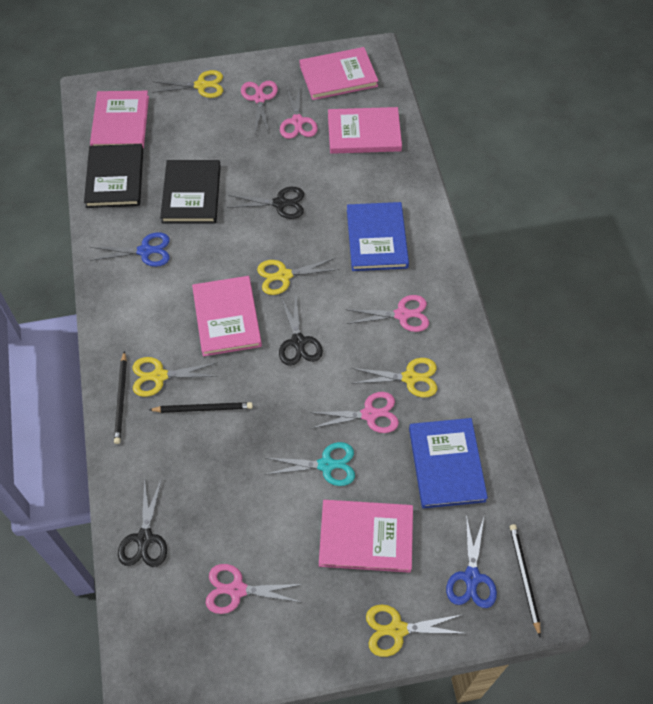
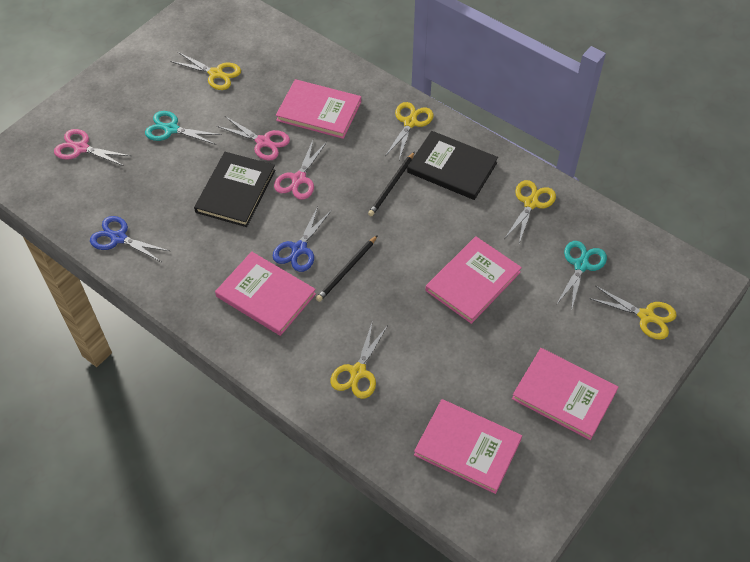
black pencil: [114,351,127,444] [149,402,253,413] [510,524,541,637] = 3 -> [316,235,378,302] [368,152,415,216] = 2
black scissors: [118,478,167,567] [227,187,304,219] [279,296,323,366] = 3 -> none = 0
blue book: [347,202,409,271] [409,418,488,509] = 2 -> none = 0
pink scissors: [206,564,304,614] [241,81,278,134] [280,85,318,139] [309,392,399,433] [345,295,429,332] = 5 -> [54,129,131,166] [217,116,290,161] [274,140,327,200] = 3
turquoise scissors: [264,442,355,486] = 1 -> [145,111,222,145] [556,241,607,311] = 2

